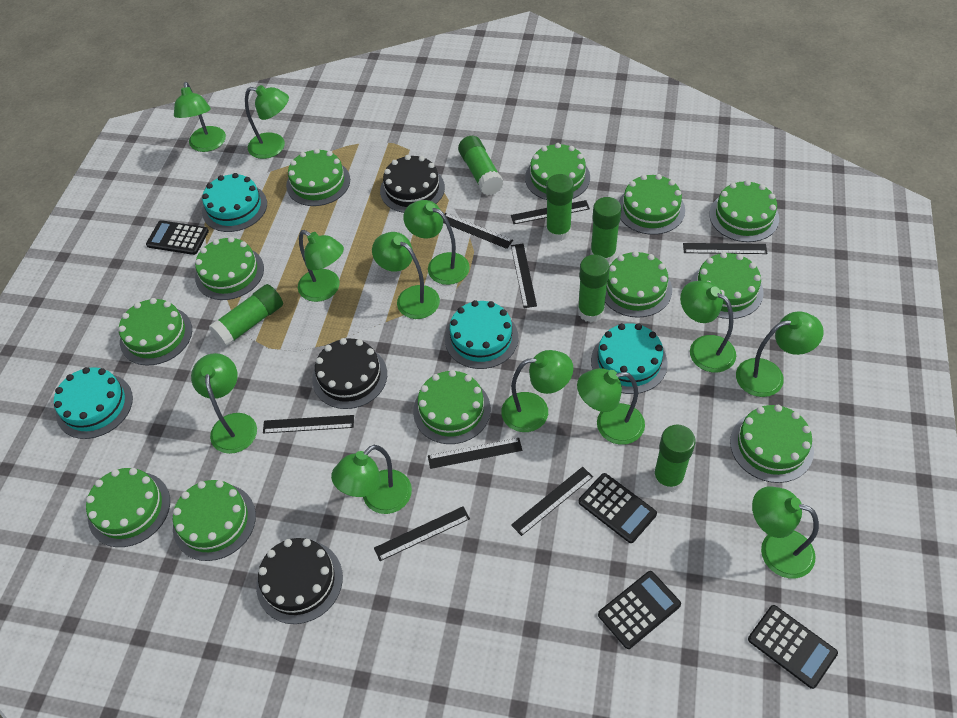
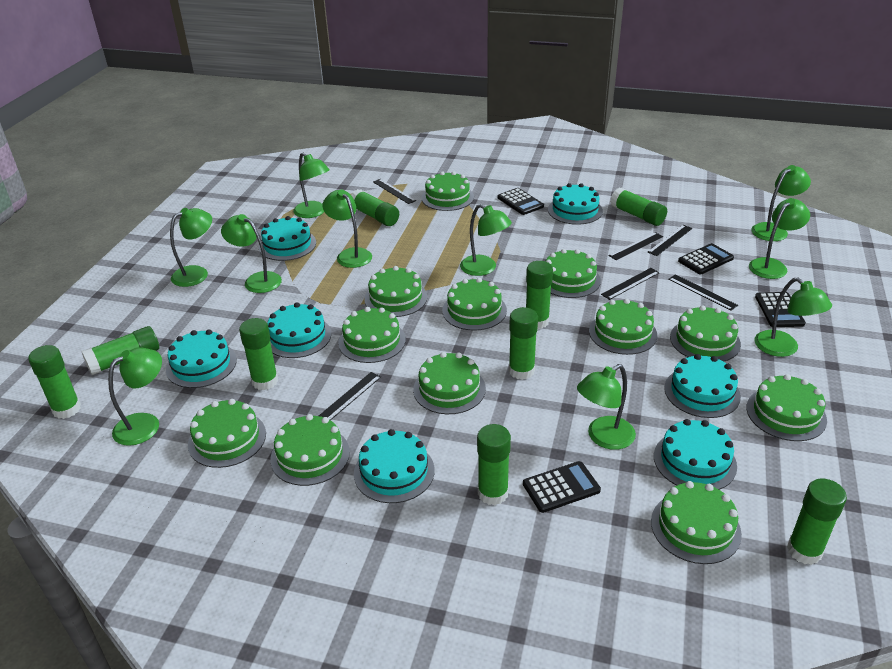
black cake: [256,538,343,624] [312,338,387,409] [380,155,445,213] = 3 -> none = 0
black ruler: [263,415,354,433] [374,506,470,561] [428,438,522,469] [443,213,513,249] [511,200,590,224] [511,244,537,308] [511,467,593,536] [683,243,767,254] = 8 -> [319,372,381,420] [373,179,416,204] [601,268,659,300] [608,232,663,260] [648,225,692,256] [668,274,738,311] = 6
green glue stick: [209,284,283,347] [458,136,504,195] [546,174,574,241] [578,255,610,322] [590,197,622,263] [653,424,696,492] = 6 -> [28,345,81,419] [81,326,159,375] [239,318,278,390] [351,189,399,226] [477,424,511,505] [509,307,538,380] [526,261,553,329] [610,187,667,226] [787,479,847,565] = 9
green lamp: [174,82,226,152] [191,353,257,454] [245,85,289,159] [298,230,344,302] [331,445,412,514] [372,232,440,319] [403,200,470,285] [501,350,573,432] [577,368,645,445] [680,281,736,372] [736,311,824,397] [752,486,819,578] = 12 -> [108,348,162,446] [170,208,212,287] [221,214,282,293] [293,153,329,218] [322,190,372,268] [460,204,512,276] [577,364,636,450] [749,198,810,279] [751,165,811,241] [754,278,832,357] = 10
turquoise cake: [54,367,133,439] [202,173,267,232] [445,300,518,369] [591,323,668,394] = 4 -> [166,329,237,388] [259,216,316,261] [267,302,331,358] [354,429,435,503] [548,183,603,225] [654,419,737,490] [664,354,741,418] = 7

